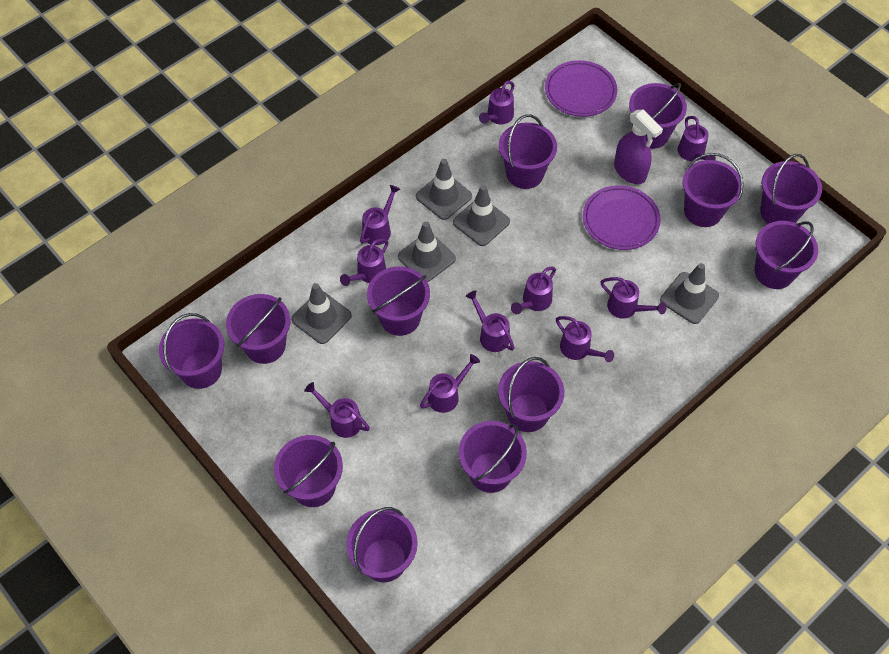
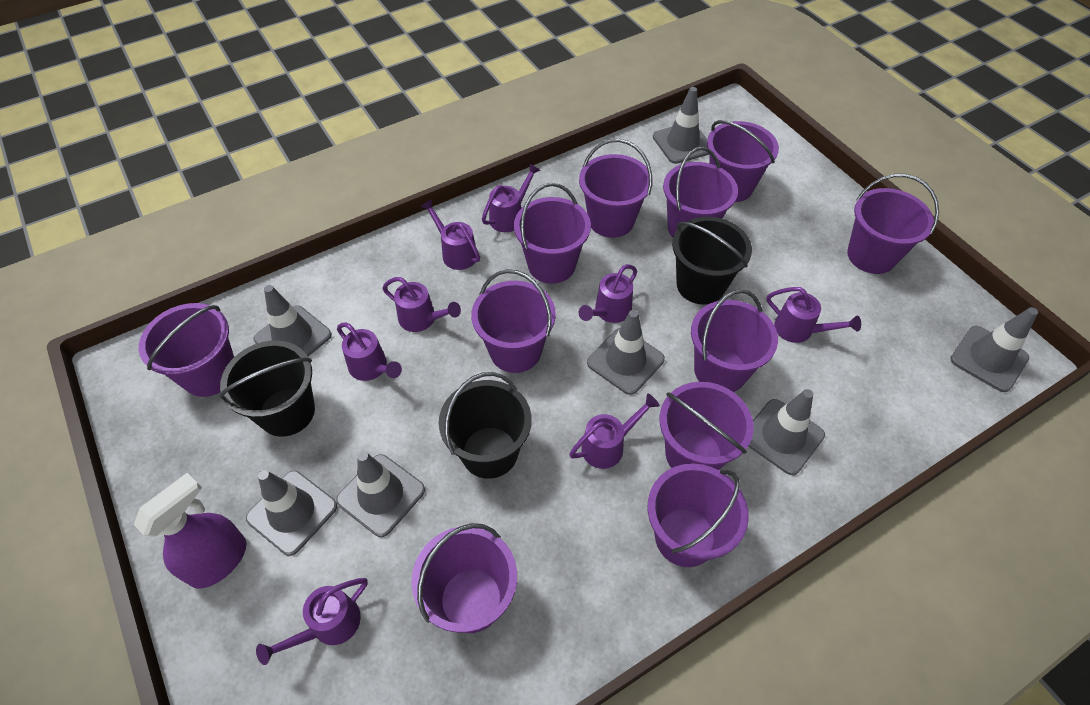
black bucket: none = 0 -> [219,341,315,437] [439,372,532,479] [672,217,752,304] = 3
grey traffic cone: [291,283,352,344] [398,222,456,282] [416,159,472,220] [453,185,510,246] [660,263,719,324] = 5 -> [246,470,337,556] [253,285,332,356] [336,451,425,537] [587,310,665,395] [653,87,709,164] [748,389,825,475] [950,307,1038,392] = 7
purple bucket: [159,313,224,389] [226,294,290,364] [274,435,343,507] [346,507,418,582] [367,266,430,336] [458,421,527,493] [498,357,564,432] [499,114,557,189] [629,83,687,149] [682,153,744,227] [755,221,818,289] [760,154,822,224] = 12 -> [139,303,234,397] [411,523,517,633] [471,269,556,373] [514,183,591,284] [579,139,653,238] [647,464,749,567] [660,382,754,470] [663,147,738,238] [691,289,778,392] [707,120,779,202] [847,174,939,274] = 11
purple plate: [545,60,617,117] [583,185,661,250] = 2 -> none = 0
purple watering can: [304,382,370,438] [340,239,389,286] [360,185,400,245] [420,354,480,413] [466,290,515,352] [479,81,515,124] [511,267,556,314] [556,316,614,362] [600,277,666,319] [678,116,716,161] = 10 -> [256,578,368,665] [337,322,402,381] [382,277,461,332] [420,199,480,270] [482,163,541,232] [569,394,660,469] [579,264,637,323] [766,287,861,343] = 8

